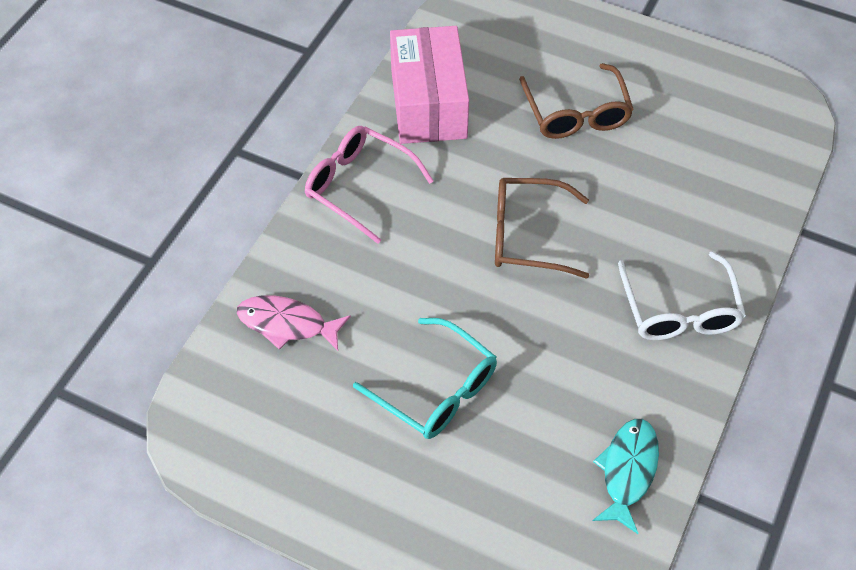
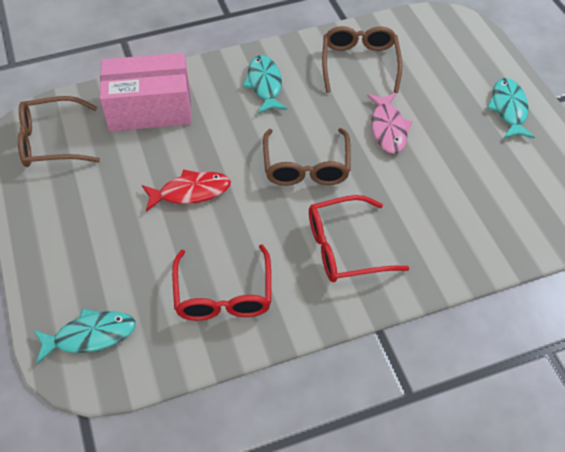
brown glasses: [495,178,589,279] [519,63,634,139] = 2 -> [18,96,100,167] [263,128,351,186] [322,26,402,93] = 3
pink glasses: [305,126,433,244] = 1 -> none = 0
red fish: none = 0 -> [142,169,231,212] = 1
red glasses: none = 0 -> [172,244,271,321] [309,195,409,282] = 2
turquoise fish: [593,419,659,534] = 1 -> [34,309,136,364] [242,55,287,114] [487,78,535,139] = 3
turquoise glasses: [353,318,497,439] = 1 -> none = 0
white glasses: [618,251,746,340] = 1 -> none = 0

